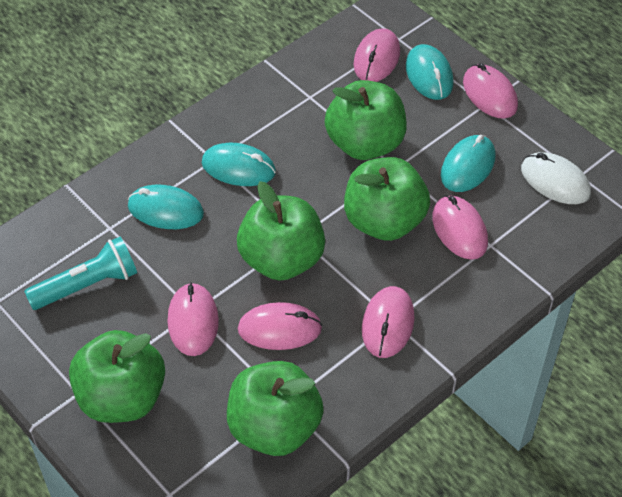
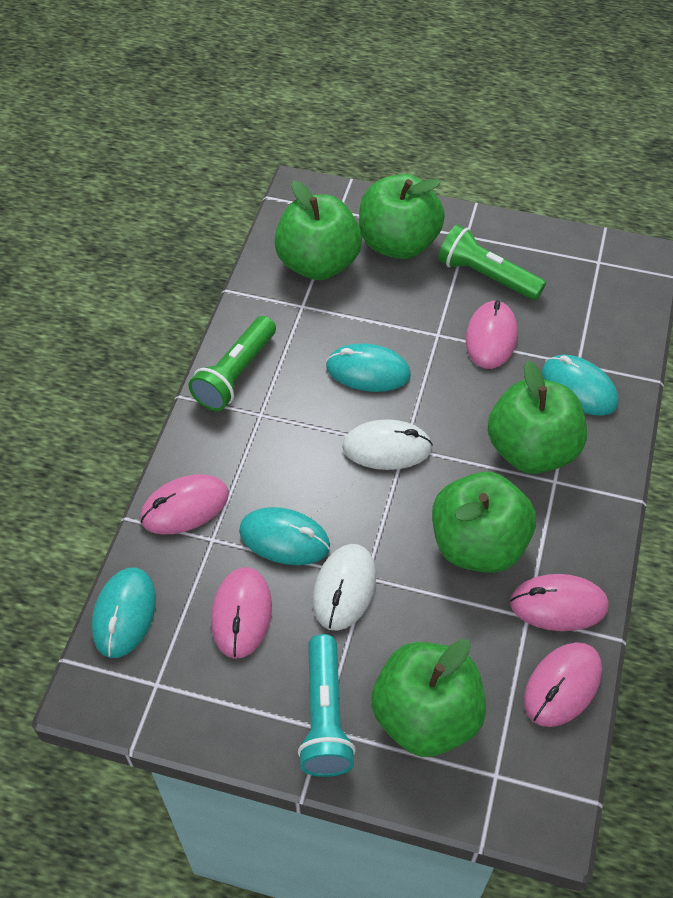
green flashlight: none = 0 -> [189,316,276,411] [438,224,546,300] = 2
pink mouse: [167,282,219,356] [238,302,322,350] [354,28,400,82] [362,286,415,358] [432,196,488,260] [463,63,518,119] = 6 -> [140,474,229,534] [211,567,272,659] [465,300,518,369] [510,574,609,631] [524,642,602,727] = 5
white mouse: [521,152,591,204] = 1 -> [313,544,376,631] [342,419,433,470] = 2

